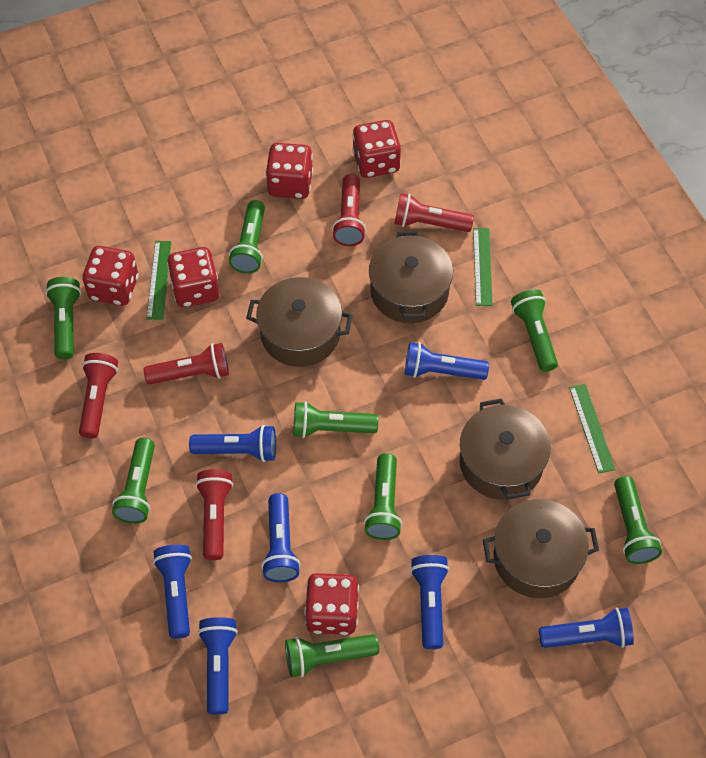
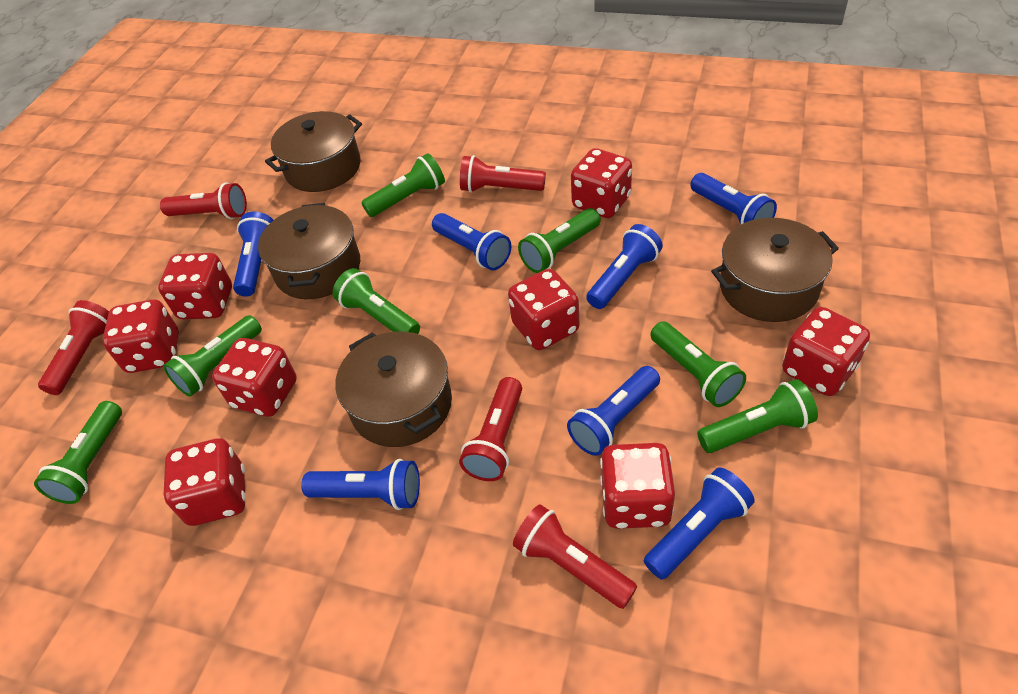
green flashlight: [45,277,81,359] [112,438,155,524] [229,200,265,274] [285,634,379,677] [293,401,378,438] [364,453,402,540] [511,289,558,372] [614,476,662,564] = 8 -> [34,401,122,504] [163,315,262,397] [333,268,420,334] [361,153,445,217] [518,208,601,273] [650,322,746,407] [697,379,818,453] = 7
green ruler: [146,241,172,320] [473,228,493,306] [569,384,616,473] = 3 -> none = 0
red dice: [82,246,138,306] [167,247,219,308] [265,143,313,199] [304,573,359,635] [352,120,401,178] = 5 -> [103,299,179,373] [158,253,232,319] [164,438,246,526] [212,338,297,417] [508,269,580,350] [571,148,632,218] [600,443,675,529] [782,307,870,396] = 8

